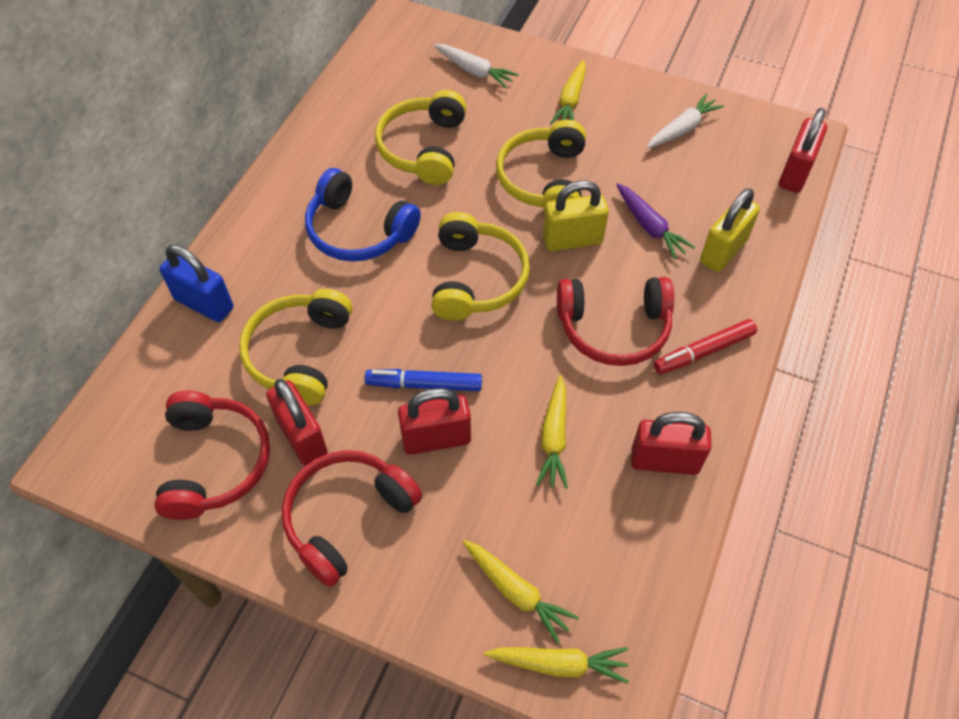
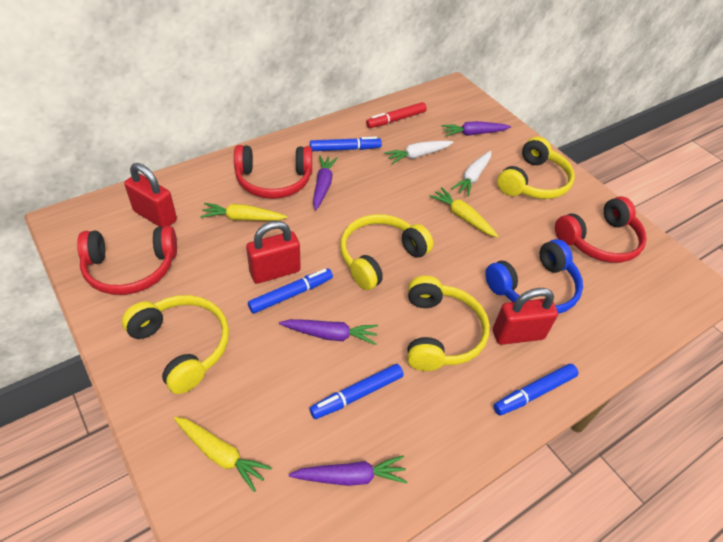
blue marker: [365,369,482,391] = 1 -> [248,268,333,314] [309,364,404,419] [310,137,382,151] [493,364,579,416] = 4
blue padlock: [159,245,233,322] = 1 -> none = 0
purple carrot: [616,183,695,260] = 1 -> [279,319,378,345] [289,456,408,486] [313,155,337,210] [441,121,511,136] = 4
red padlock: [266,379,328,466] [398,388,471,455] [631,412,711,475] [779,108,827,193] = 4 -> [124,163,177,227] [246,221,301,284] [493,288,558,345] = 3
yellow carrot: [463,540,579,644] [484,647,629,684] [536,375,568,489] [550,60,586,124] = 4 -> [174,417,272,492] [200,203,287,221] [429,187,498,237] = 3
yellow padlock: [543,180,609,251] [700,188,760,272] = 2 -> none = 0

